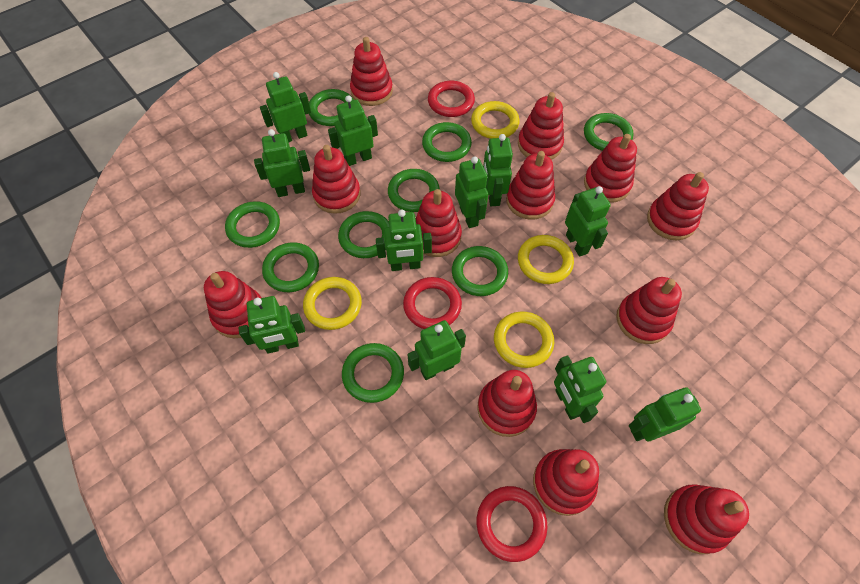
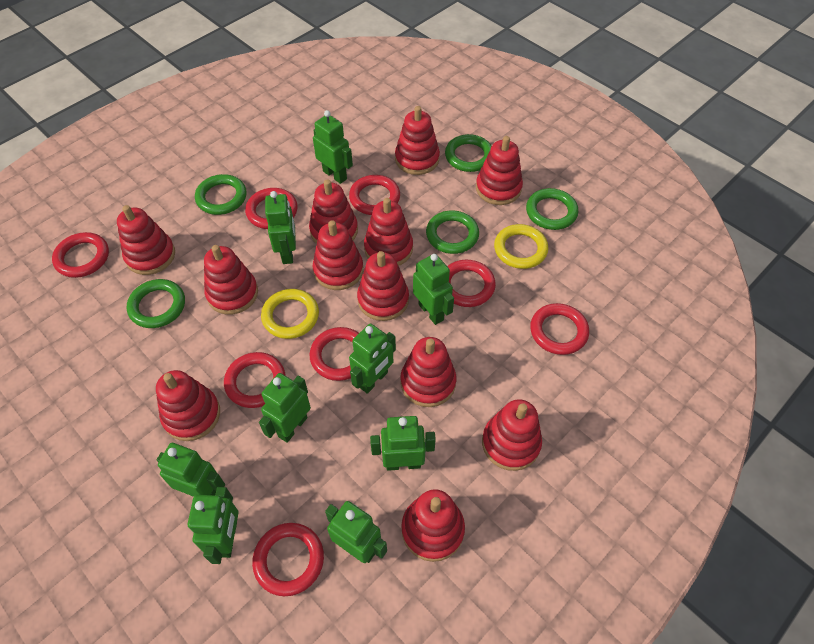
green ring: [225,201,280,248] [262,242,319,292] [309,89,354,126] [338,211,389,258] [342,343,404,403] [388,169,440,212] [422,122,472,162] [452,246,508,296] [584,113,633,151] = 9 -> [127,279,185,328] [195,174,247,215] [426,210,479,254] [445,134,492,172] [526,188,578,230] = 5
green robot: [238,296,305,354] [254,129,310,197] [260,72,311,142] [328,95,378,166] [376,209,432,271] [407,320,466,380] [455,156,488,228] [483,134,513,206] [554,355,606,423] [565,186,611,257] [629,387,701,441] = 11 -> [157,443,225,497] [188,487,239,564] [259,373,311,443] [265,191,296,264] [313,110,353,184] [325,501,387,563] [349,324,396,394] [370,416,436,471] [413,254,454,325] = 9
red ring: [403,277,462,329] [428,81,475,117] [477,486,547,562] = 3 -> [52,232,109,278] [224,352,285,408] [245,188,297,229] [252,523,324,596] [310,327,359,381] [349,175,400,215] [447,260,496,307] [530,303,589,355] = 8
yellow ring: [303,277,362,330] [471,101,520,139] [494,311,554,368] [518,235,574,284] = 4 -> [261,289,319,339] [494,224,548,269] = 2

